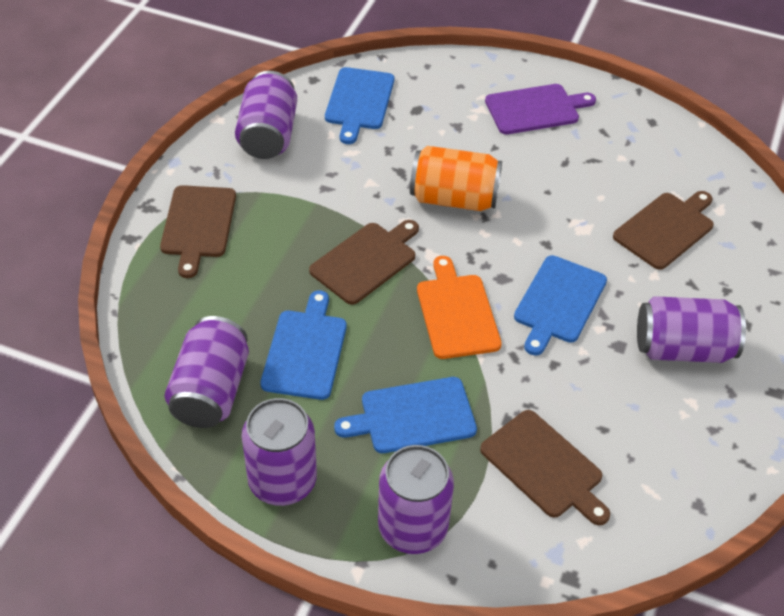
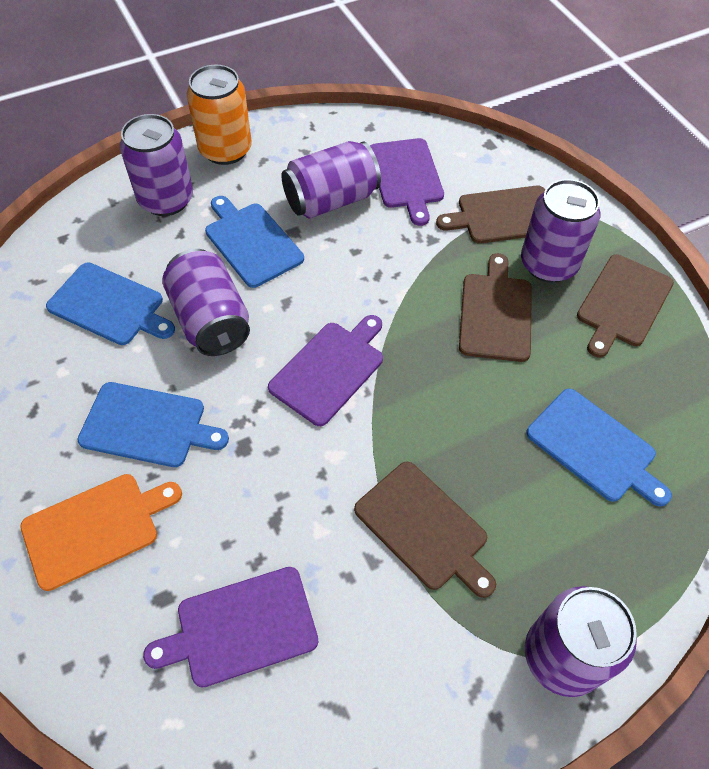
purple cutting board: [485,84,596,135] = 1 -> [143,567,318,687] [268,315,383,426] [370,138,444,226] = 3

